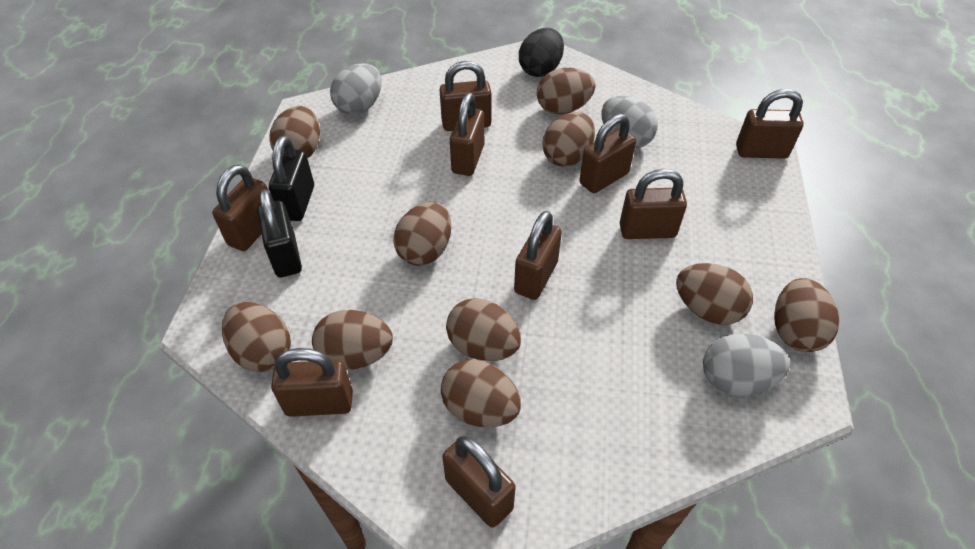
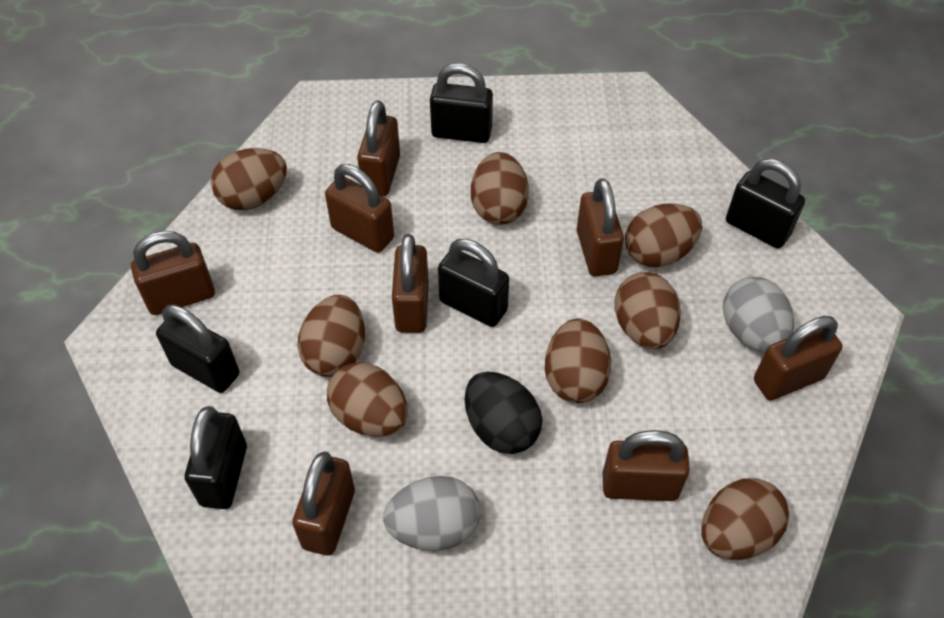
black padlock: [257,189,302,277] [269,136,314,221] = 2 -> [156,305,239,393] [185,406,247,509] [430,63,493,143] [438,239,509,327] [726,159,805,248] = 5
brown egg: [222,302,291,372] [269,106,320,158] [312,310,393,370] [394,202,451,266] [441,359,521,427] [446,298,521,361] [537,68,595,114] [542,112,595,167] [676,263,753,325] [774,278,839,352] = 10 -> [211,148,287,210] [298,295,365,377] [327,362,408,436] [471,152,529,225] [545,318,611,403] [615,272,681,349] [625,203,702,268] [701,478,789,560] = 8
brown padlock: [212,165,268,251] [271,348,353,417] [439,61,492,131] [442,436,516,528] [450,93,484,176] [514,211,562,300] [579,114,636,193] [620,169,687,239] [736,89,804,159] = 9 -> [131,231,215,315] [292,451,355,556] [325,164,394,253] [357,100,400,196] [392,234,429,333] [577,178,624,276] [602,430,690,501] [754,316,843,400] = 8
grey egg: [330,63,382,115] [601,96,658,148] [703,334,790,396] = 3 -> [383,476,480,551] [723,277,794,353] = 2

